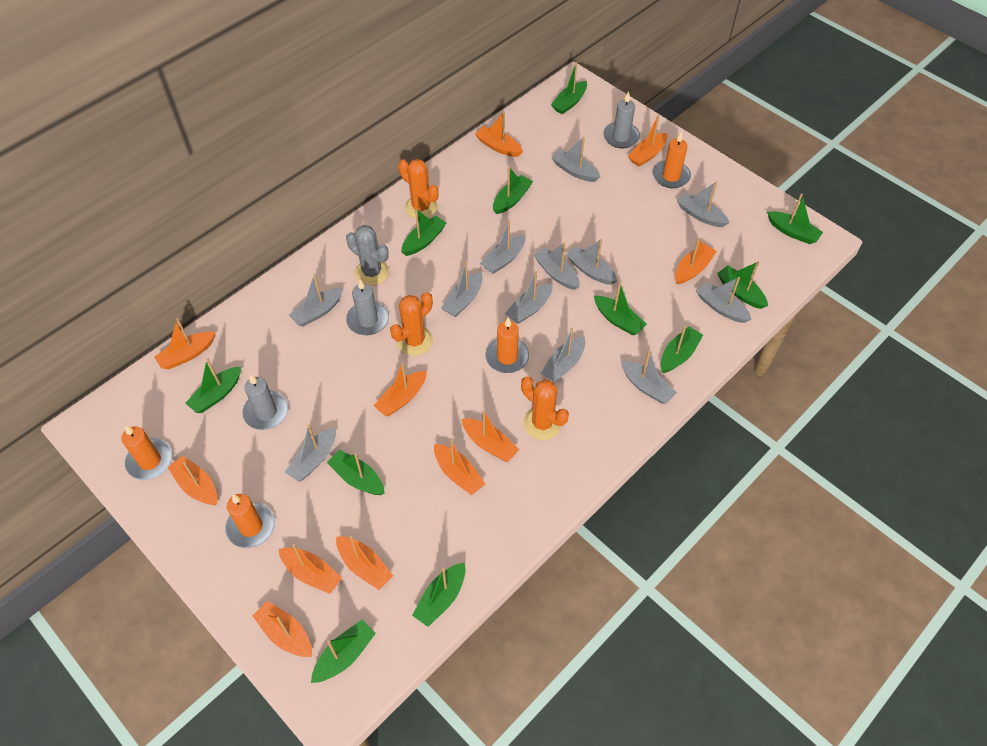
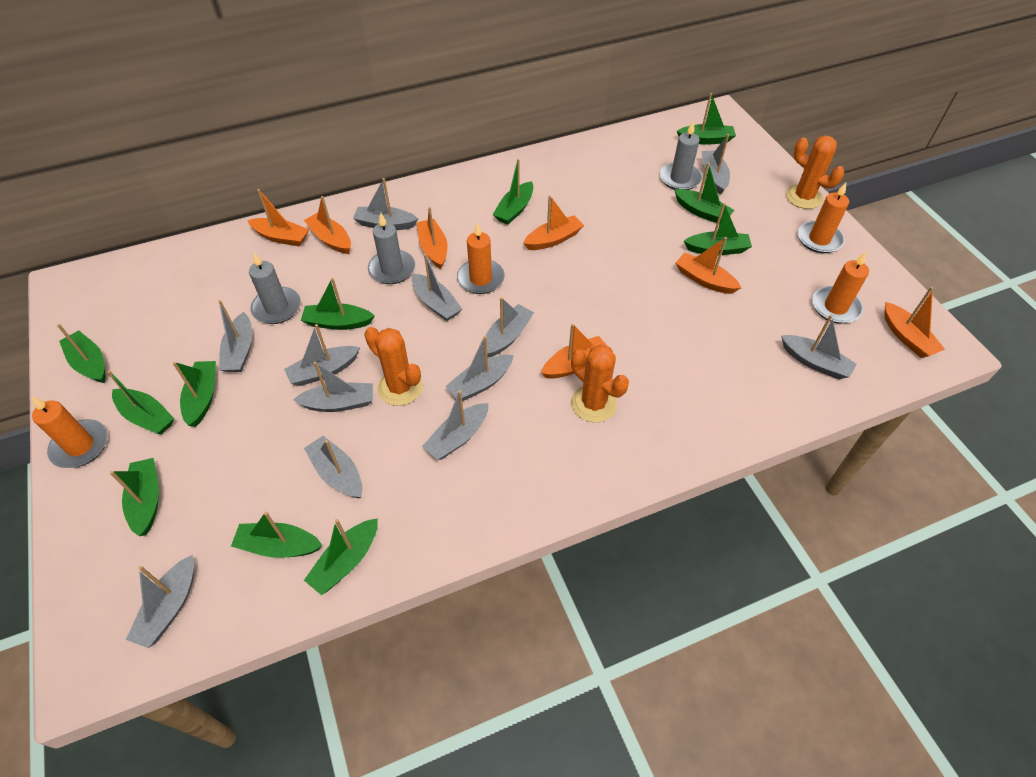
grey cactus: [346,225,389,286] = 1 -> none = 0
orange boat: [154,318,215,369] [168,456,217,505] [252,601,312,657] [278,544,342,594] [336,535,393,590] [373,362,427,416] [434,439,485,495] [462,410,519,462] [475,112,523,157] [628,115,667,167] [675,237,717,284] = 11 -> [247,189,309,246] [304,196,351,254] [417,207,447,269] [523,195,584,250] [541,324,607,379] [676,237,741,294] [884,287,945,358] = 7

